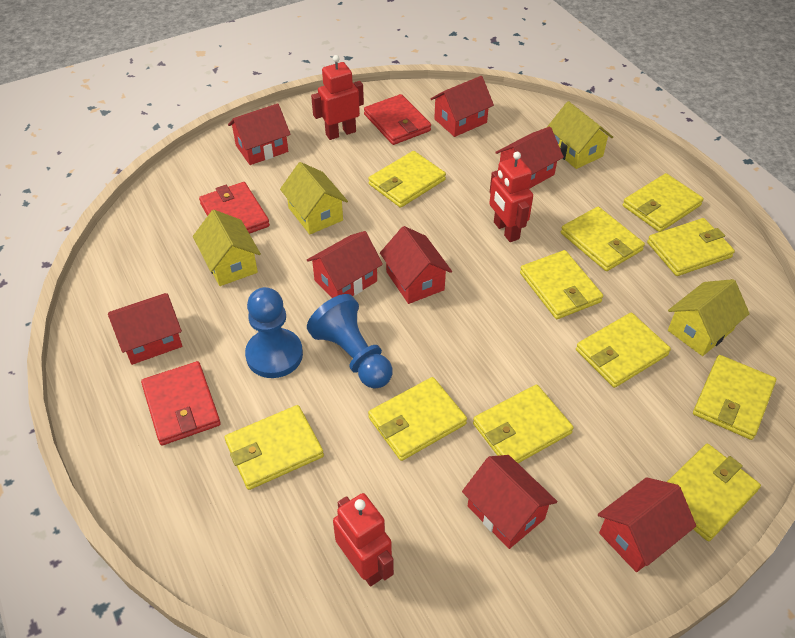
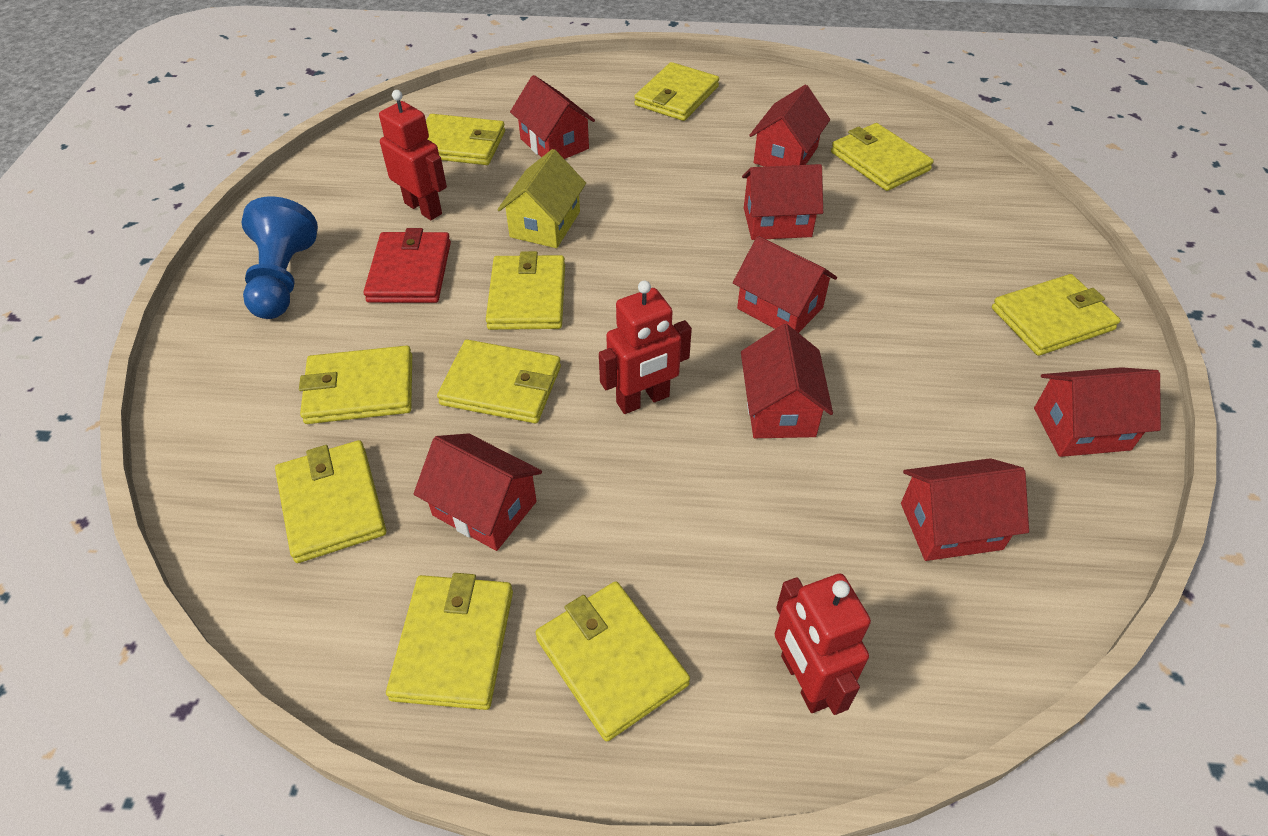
blue pawn: [245,287,303,378] [307,294,392,389] = 2 -> [242,196,318,319] = 1
red wallet: [141,361,221,445] [199,182,270,234] [364,94,431,145] = 3 -> [364,228,451,303] = 1
yellow house: [193,210,261,286] [280,162,348,234] [547,101,613,169] [668,279,750,356] = 4 -> [497,149,586,248] = 1
yellow wallet: [225,405,324,490] [368,151,446,208] [368,377,467,461] [473,384,574,463] [520,250,603,319] [561,207,645,271] [576,313,671,388] [623,173,704,232] [647,218,735,276] [667,444,761,541] [693,355,776,440] = 11 -> [275,440,386,563] [299,345,412,424] [386,573,513,710] [426,114,505,165] [437,340,561,423] [486,251,565,330] [535,581,690,742] [634,62,719,121] [831,123,934,191] [992,274,1121,356] = 10

